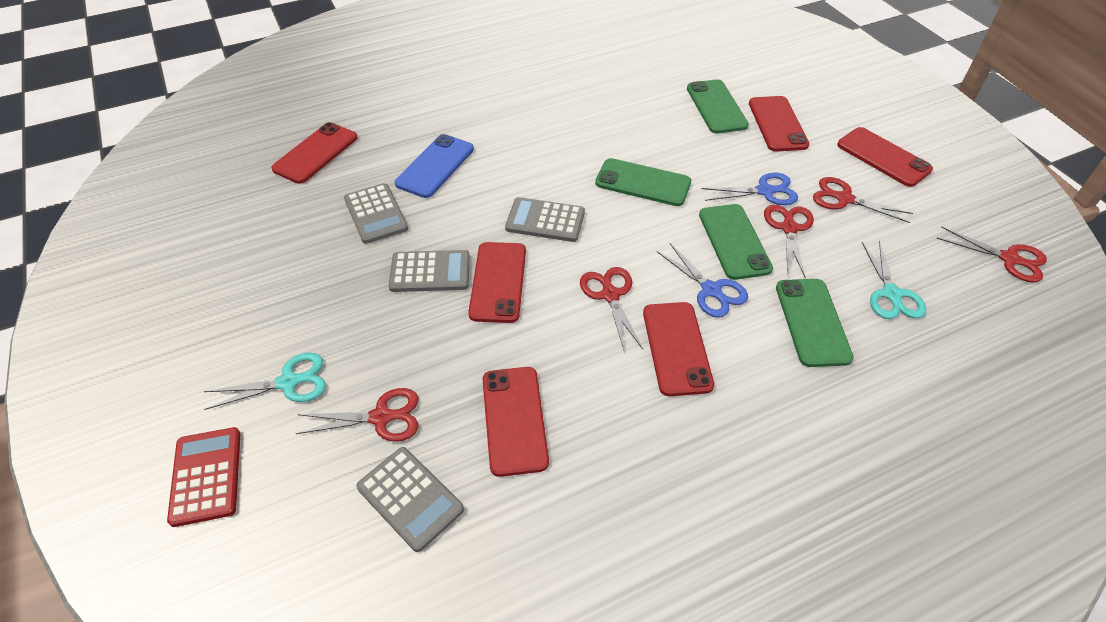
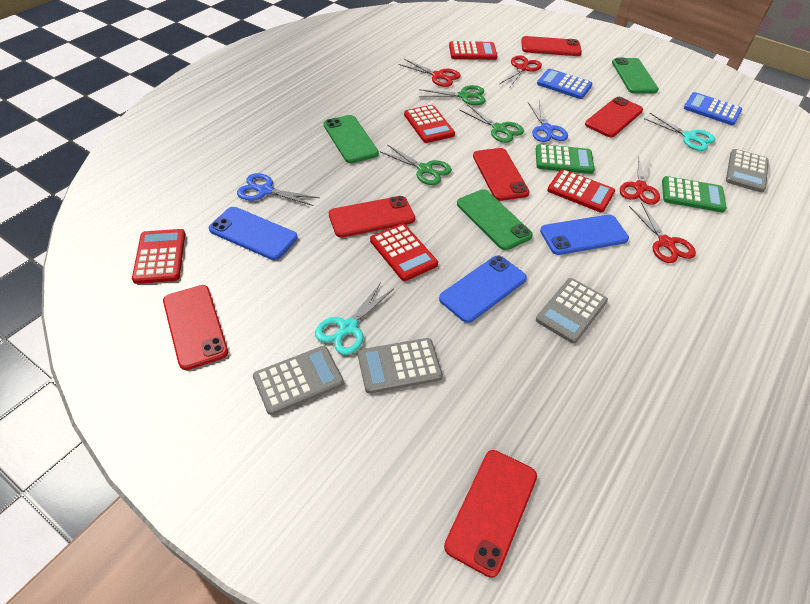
blue calculator: none = 0 -> [537,69,593,99] [684,92,742,125] = 2
blue phone: [395,134,474,198] = 1 -> [209,207,298,260] [439,255,527,323] [540,214,629,255] = 3
green calculator: none = 0 -> [536,144,595,174] [662,176,726,212] = 2
green phone: [595,158,691,206] [687,79,749,134] [699,204,773,280] [776,279,854,367] = 4 -> [324,115,379,163] [457,189,533,250] [612,58,659,94] = 3
green scissors: none = 0 -> [379,145,452,185] [419,85,486,105] [460,104,524,143] = 3
red calculator: [167,427,240,527] = 1 -> [132,229,185,284] [370,224,438,281] [404,105,455,143] [449,41,497,60] [547,169,615,212] = 5
red scissors: [295,388,418,442] [580,267,643,350] [764,204,814,277] [813,177,913,223] [937,226,1047,283] = 5 -> [398,59,461,87] [500,55,542,87] [620,155,660,205] [629,203,696,263] = 4

